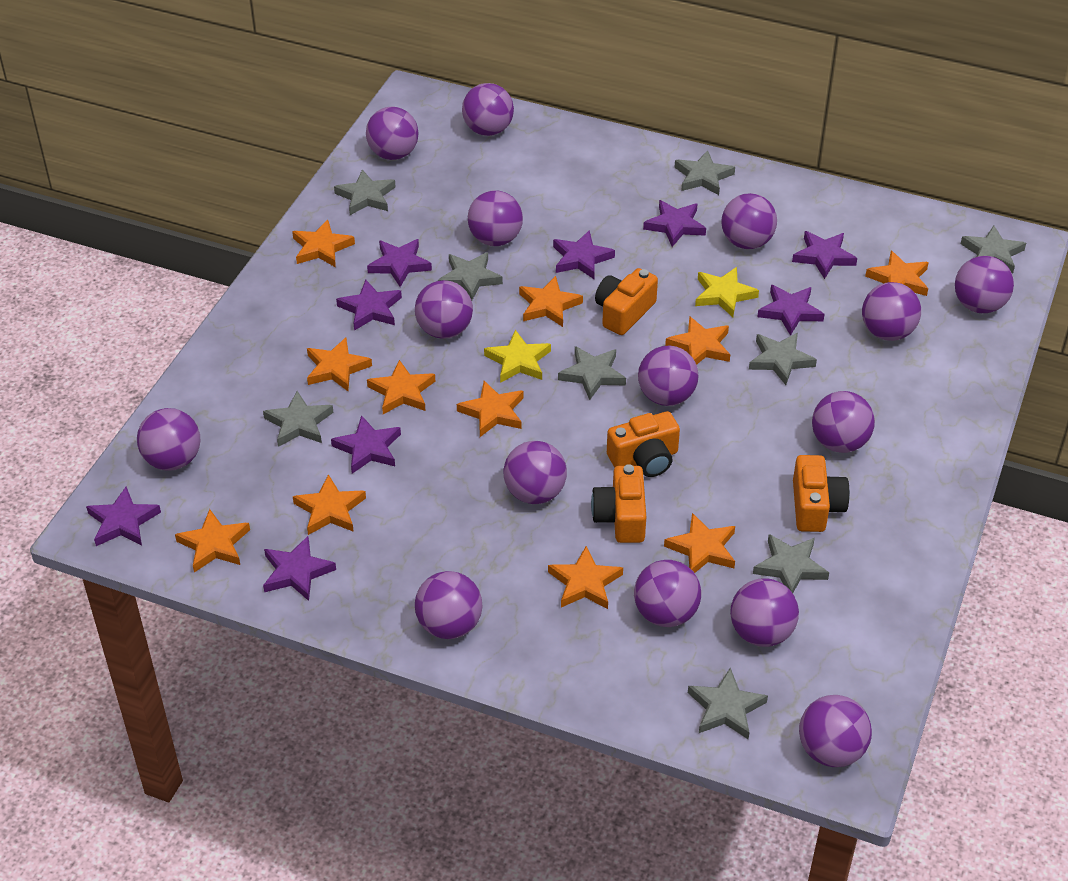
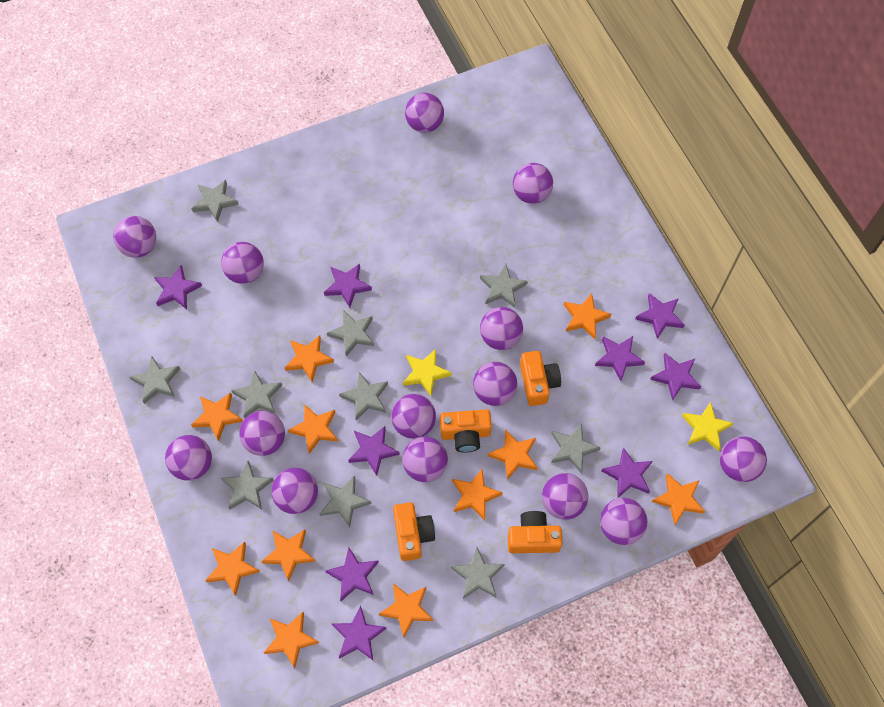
grey star: [263,391,333,447] [334,170,396,215] [438,252,503,301] [558,346,626,400] [674,150,735,195] [688,668,768,740] [749,333,817,385] [753,534,829,593] [961,226,1026,274] = 9 -> [130,356,180,404] [191,180,239,222] [221,461,274,510] [231,370,282,418] [320,475,371,527] [327,310,374,357] [339,372,388,420] [451,547,505,599] [480,264,528,308] [551,423,601,474] = 10
purple ball: [137,408,200,471] [366,107,419,160] [415,280,473,339] [415,571,482,639] [462,83,514,136] [468,190,523,246] [504,441,567,504] [634,560,701,627] [638,346,699,406] [721,193,777,249] [730,578,799,647] [799,695,872,767] [812,391,875,453] [862,282,921,341] [955,256,1014,313] = 15 -> [113,216,156,258] [165,435,212,481] [221,242,264,284] [239,411,285,456] [271,468,318,514] [391,394,436,439] [402,436,448,482] [405,93,444,133] [473,362,517,406] [480,307,523,350] [513,163,553,204] [542,473,588,520] [600,498,648,545] [720,437,767,482] = 14

